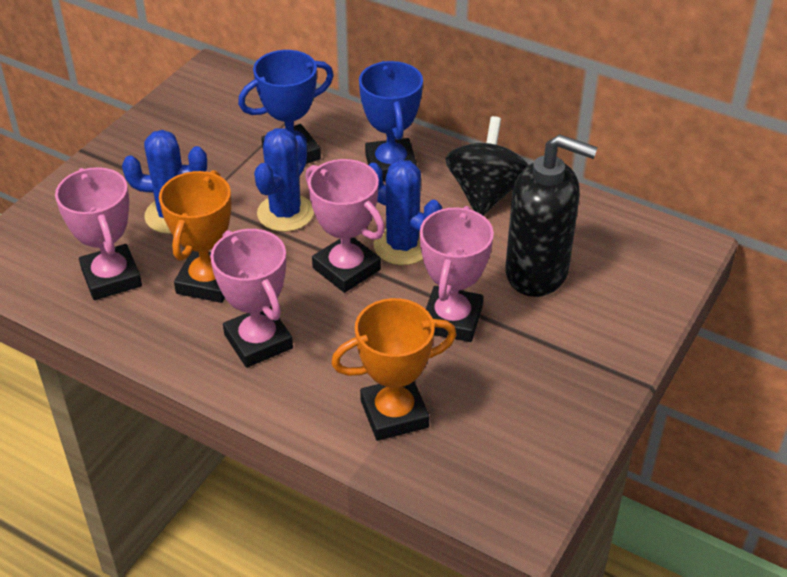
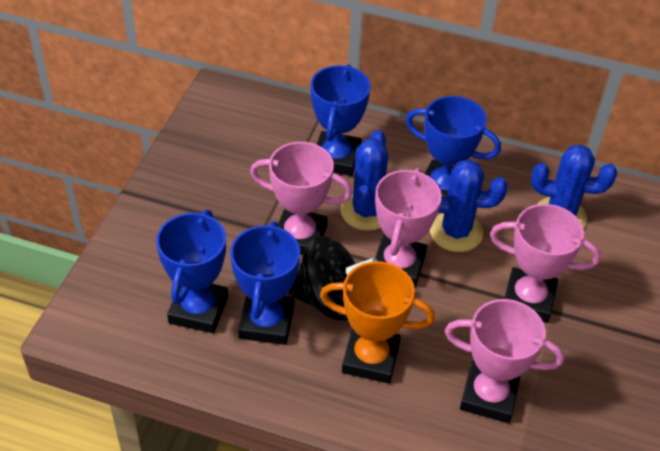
black soap dispenser: [506,134,598,297] = 1 -> none = 0
blue trophy: [238,50,334,164] [359,61,423,181] = 2 -> [156,210,228,333] [230,221,300,345] [310,64,371,176] [405,96,501,197] = 4
orange trophy: [159,170,231,303] [331,298,456,441] = 2 -> [320,261,435,384] = 1

